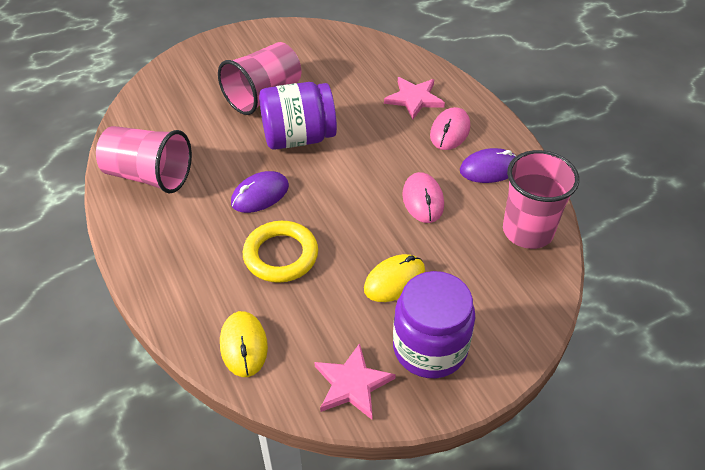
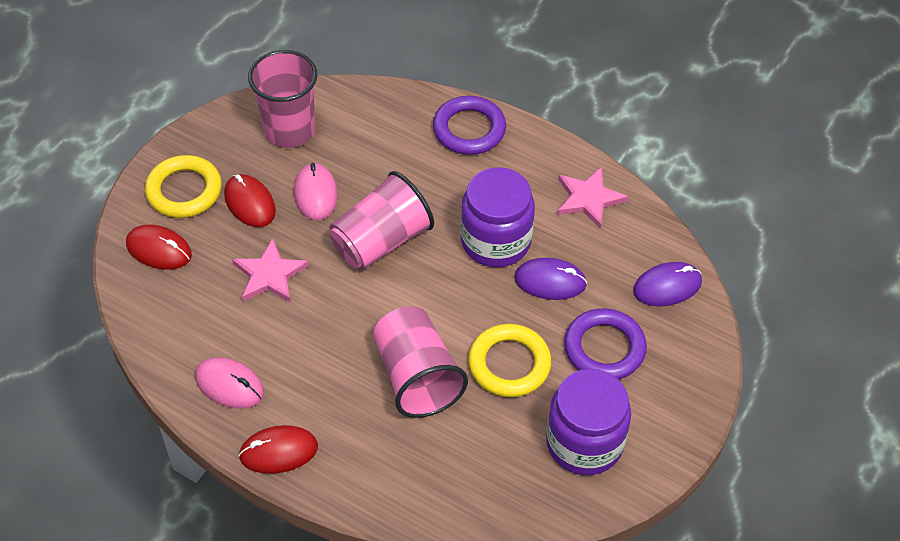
purple ring: none = 0 -> [433,96,506,155] [564,308,647,380] = 2
red mouse: none = 0 -> [126,225,192,270] [224,174,276,227] [238,425,318,474] = 3
yellow mouse: [220,311,268,377] [364,254,425,302] = 2 -> none = 0
yellow ring: [243,221,318,283] = 1 -> [145,155,222,218] [468,324,551,397] = 2

